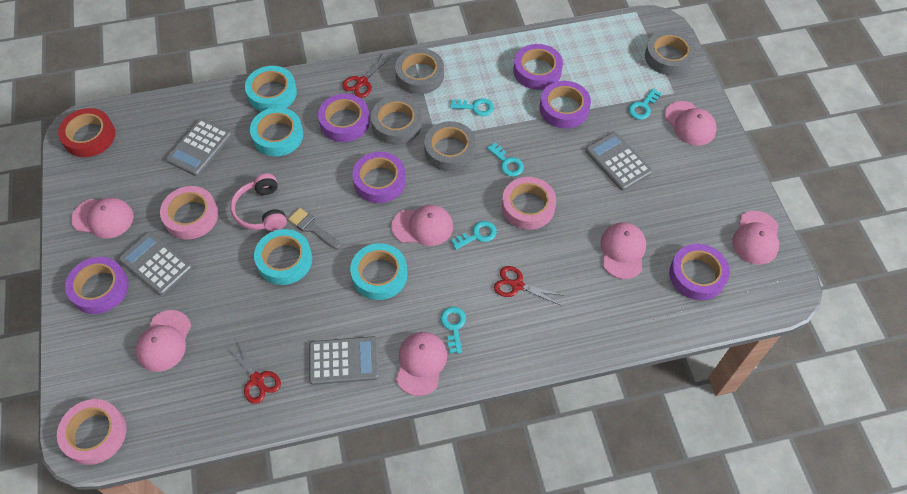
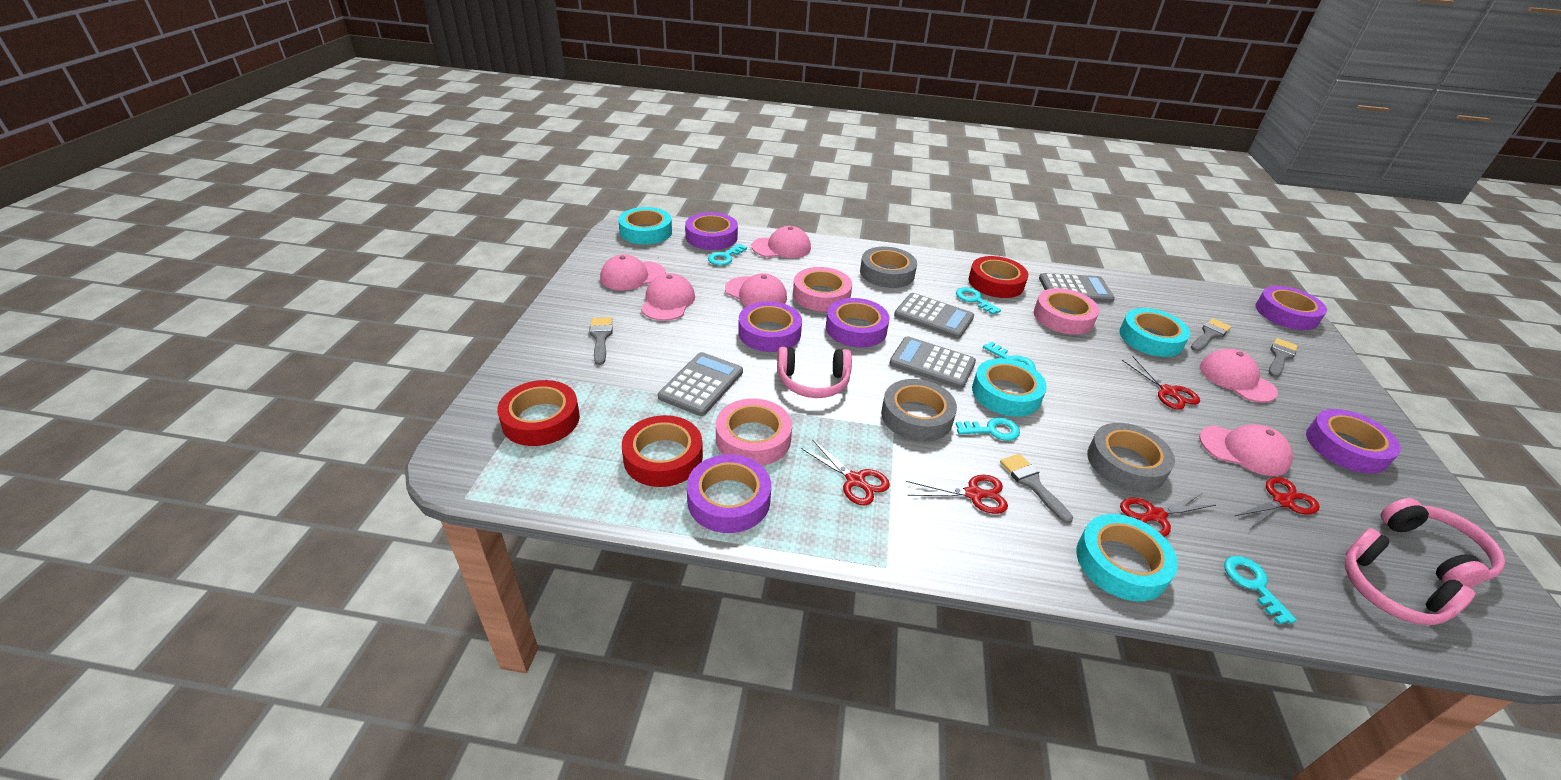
grey brush: [288,208,341,249] = 1 -> [589,317,613,365] [1000,453,1073,524] [1191,318,1231,351] [1269,338,1298,377] = 4
grey tape: [371,96,422,145] [395,48,444,94] [424,121,476,171] [645,30,696,75] = 4 -> [860,247,917,288] [881,379,957,442] [1087,423,1175,492] = 3
pink cap: [71,198,134,239] [136,310,191,372] [392,205,453,246] [396,332,447,396] [601,222,646,279] [664,101,717,146] [732,211,779,265] = 7 -> [600,254,666,291] [641,273,695,321] [725,273,787,306] [752,226,811,258] [1199,424,1293,476] [1200,349,1278,403] = 6
pink headphones: [230,173,287,231] = 1 -> [777,347,852,398] [1345,528,1475,625] [1381,498,1505,588] = 3
red scissors: [226,339,281,404] [342,54,391,98] [494,266,565,305] = 3 -> [801,439,890,505] [906,475,1008,514] [1120,493,1216,537] [1122,357,1200,410] [1235,477,1320,529] = 5
red tape: [58,108,115,157] = 1 -> [497,380,580,446] [622,415,703,487] [968,256,1028,298] = 3

